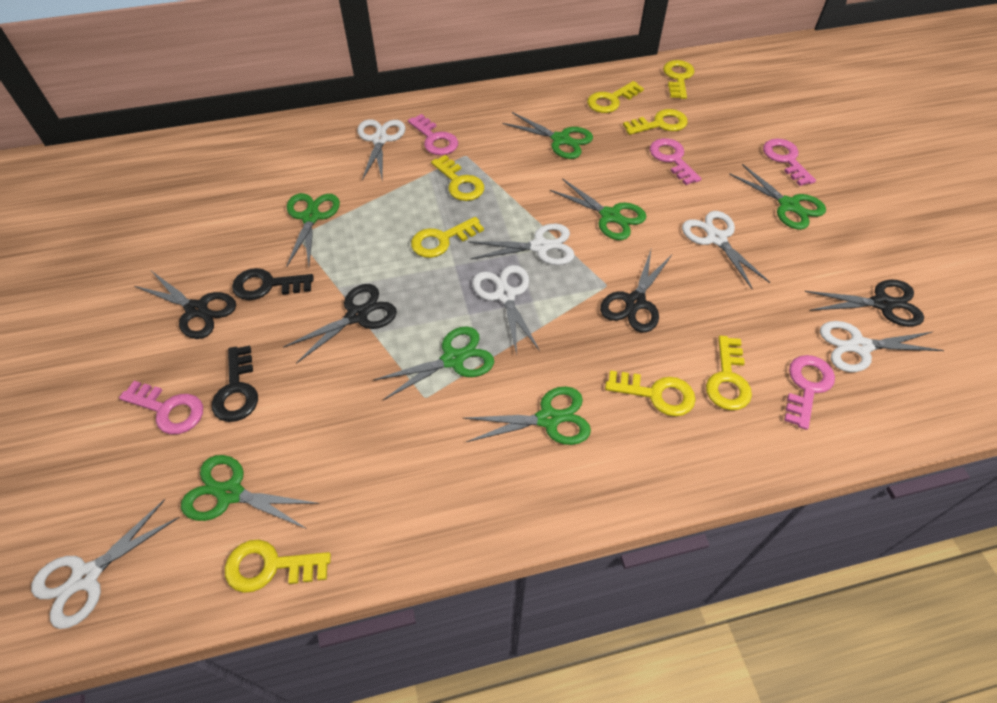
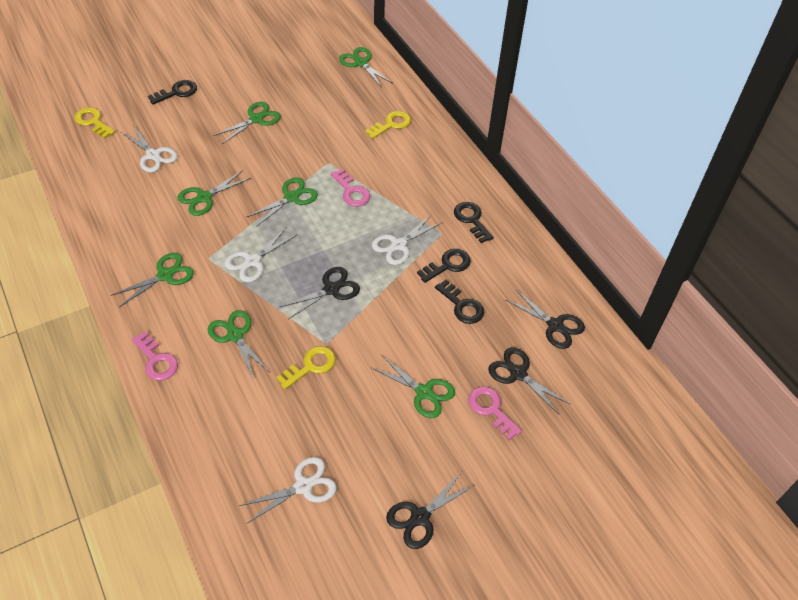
black key: [212,346,258,422] [232,268,314,300] = 2 -> [148,80,197,105] [417,249,471,283] [435,280,484,324] [454,202,494,243] = 4
pink key: [119,381,203,434] [408,114,458,155] [650,138,701,185] [763,138,816,186] [784,355,835,430] = 5 -> [132,331,178,381] [331,169,370,207] [468,386,522,440] = 3
white scissors: [31,499,180,629] [357,119,405,180] [469,224,575,265] [472,265,540,355] [682,211,771,290] [820,321,944,372] = 6 -> [121,125,178,173] [225,228,298,282] [239,457,337,523] [372,214,442,265] = 4
yellow key: [225,540,331,593] [411,217,484,258] [431,155,484,201] [587,81,644,113] [605,370,695,416] [623,109,688,135] [663,60,694,99] [706,336,752,410] = 8 -> [74,107,115,139] [276,346,336,389] [365,111,411,139] = 3

